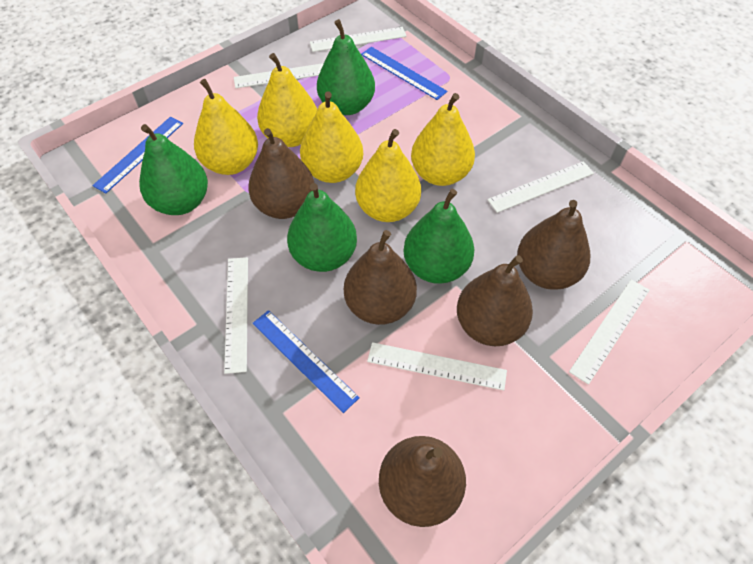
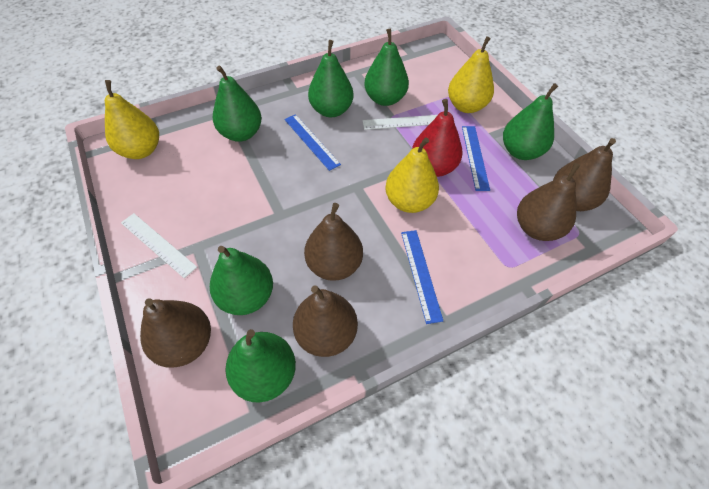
green pear: [139,124,208,215] [287,183,357,272] [317,19,375,115] [403,189,474,284] = 4 -> [210,246,273,315] [213,66,262,142] [225,329,296,403] [308,40,354,117] [364,29,409,106] [503,83,558,160] = 6
red pear: none = 0 -> [412,99,462,177] = 1
white ruler: [224,257,248,374] [234,63,324,88] [310,27,407,52] [367,342,507,390] [487,161,594,213] [569,280,650,385] = 6 -> [121,213,197,278] [363,115,437,130] = 2
yellow pear: [194,79,258,175] [257,53,317,147] [300,91,363,183] [355,129,421,222] [411,93,475,186] = 5 -> [105,80,159,159] [385,137,439,213] [448,36,494,113] = 3

